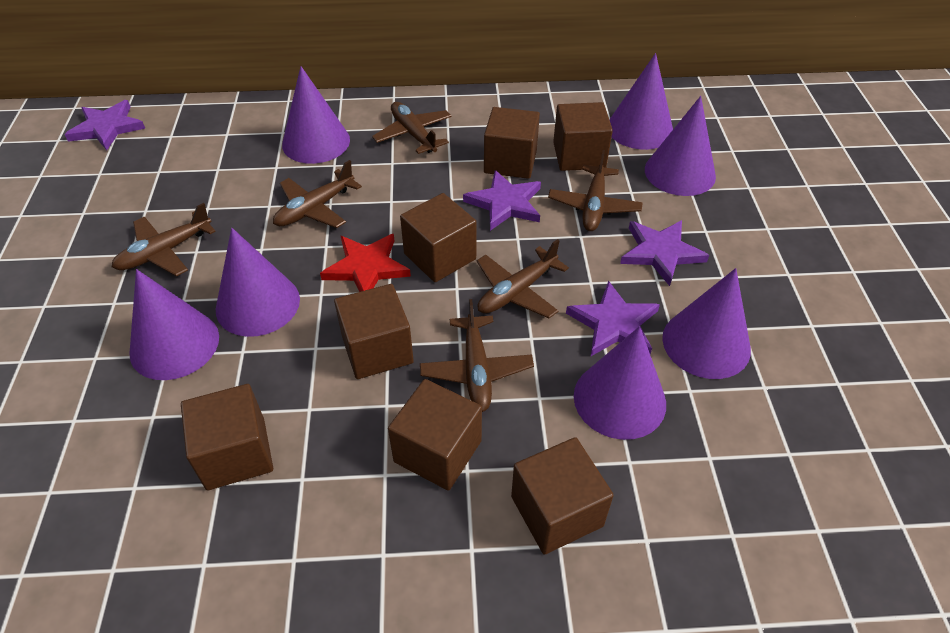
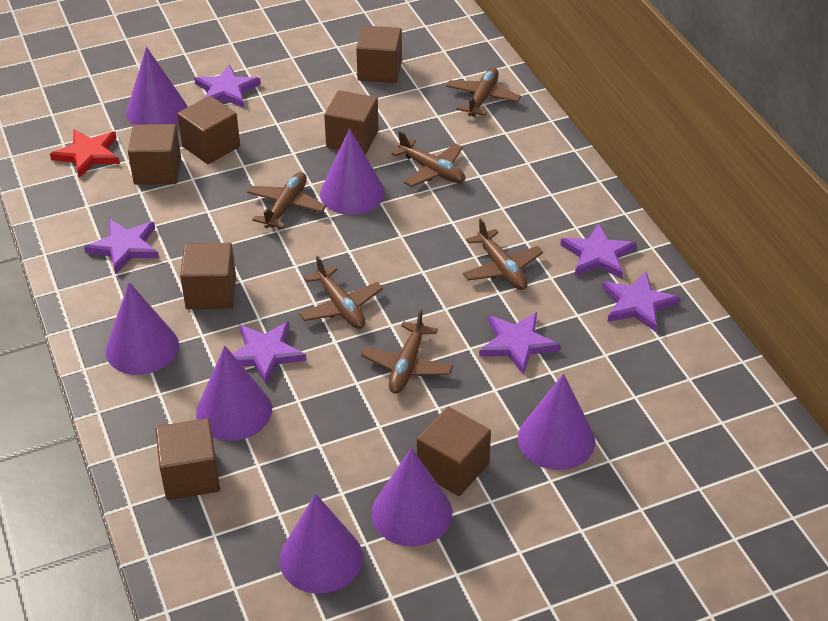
purple star: [65,100,145,150] [463,170,541,231] [566,281,660,356] [620,220,709,286] = 4 -> [84,219,159,275] [194,64,261,108] [233,321,306,385] [479,312,560,375] [560,223,636,278] [602,272,680,332] = 6

